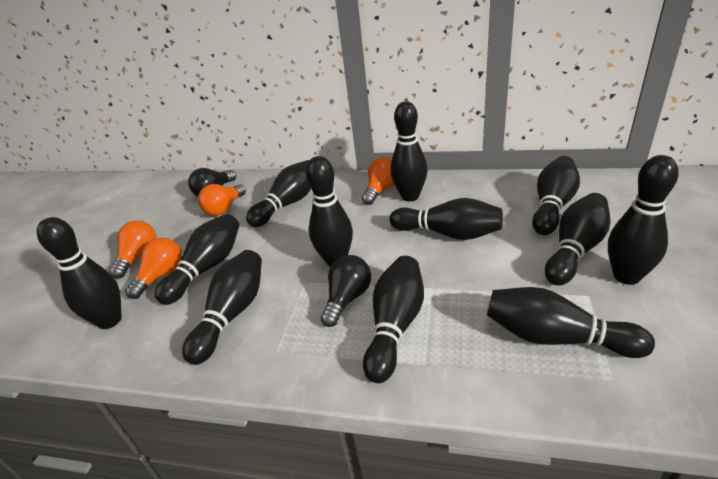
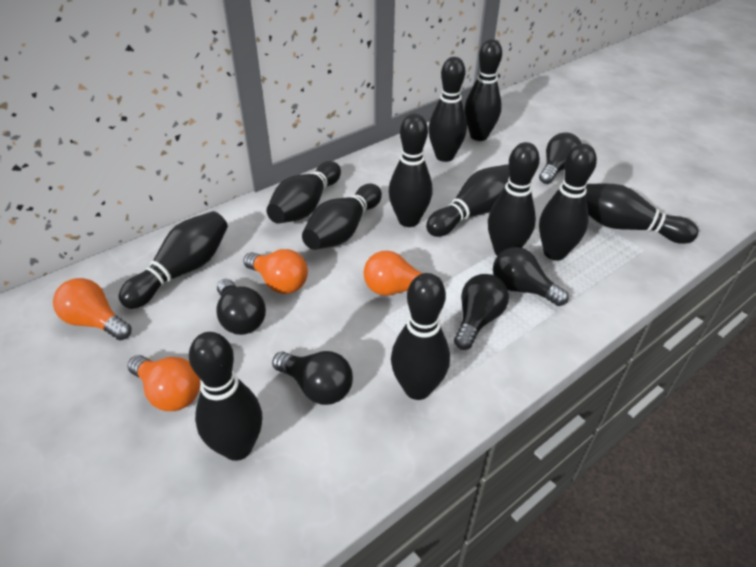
black light bulb: [188,168,236,196] [320,255,371,327] = 2 -> [216,279,266,335] [272,351,353,405] [454,274,509,350] [493,247,569,306] [539,132,582,184] = 5

